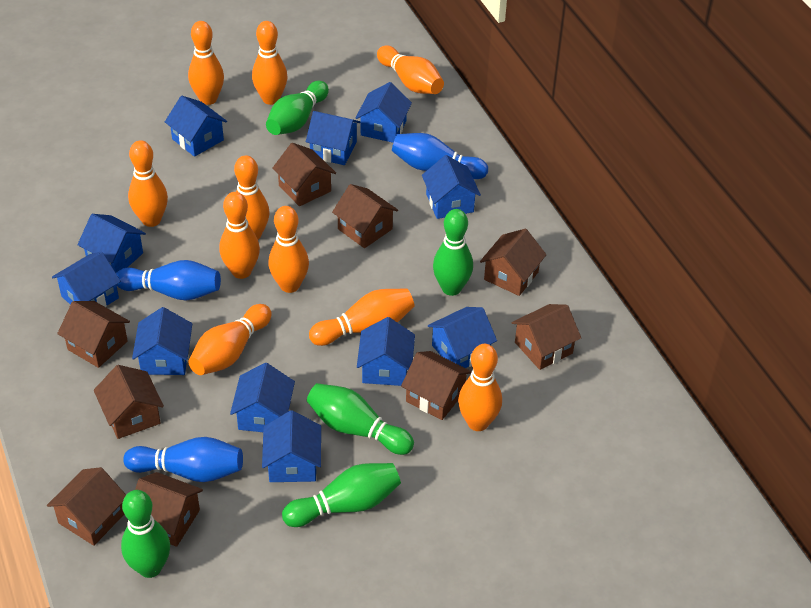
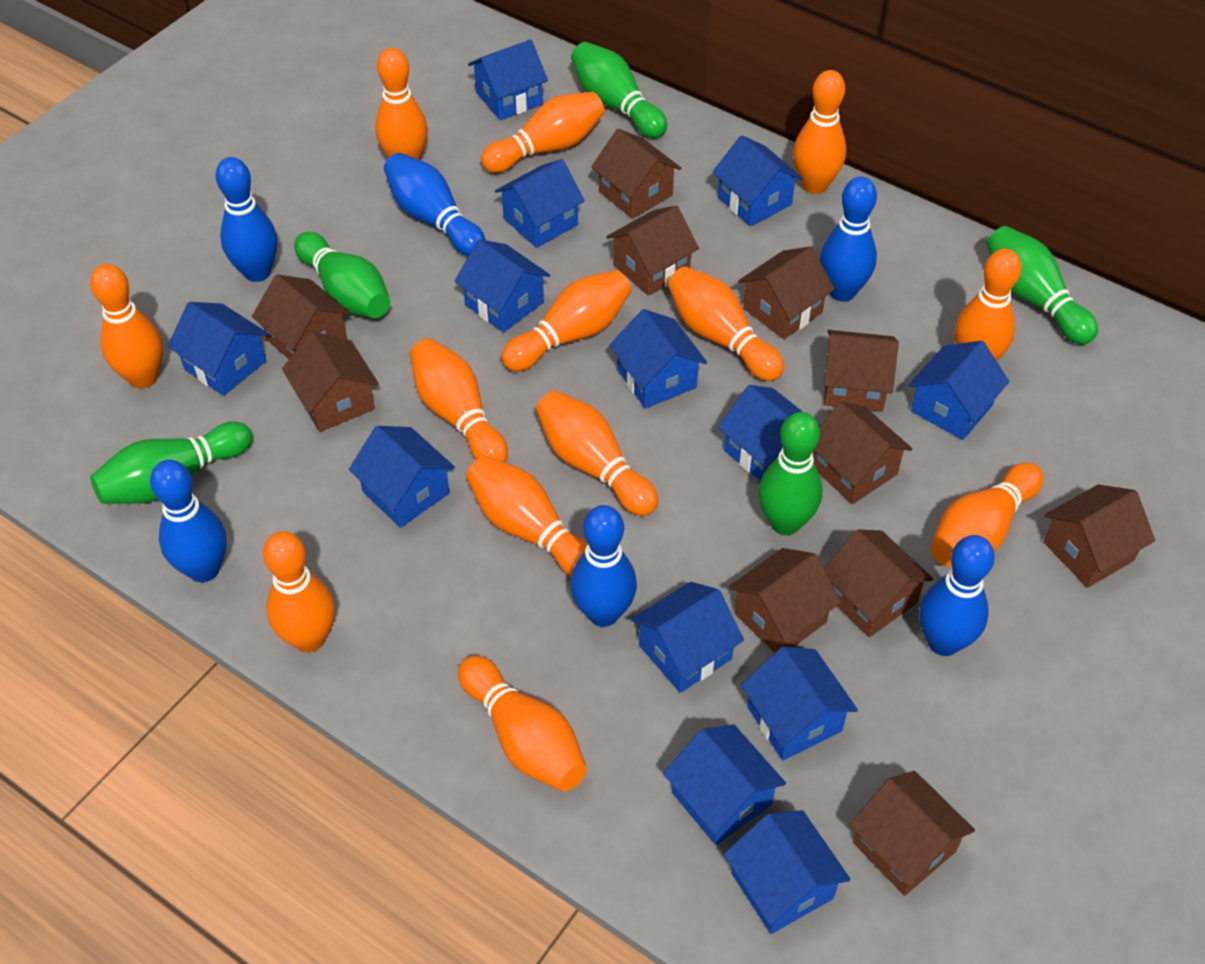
blue bowling pin: [116,260,221,301] [123,437,243,482] [392,133,488,179] = 3 -> [150,460,227,582] [215,157,277,282] [384,153,486,256] [570,505,637,627] [820,177,877,301] [919,535,995,656] = 6
blue house: [52,251,121,307] [77,214,146,273] [132,307,192,375] [165,96,227,157] [230,363,295,432] [262,410,321,482] [306,111,361,165] [356,82,412,143] [357,317,415,386] [422,155,481,219] [428,307,497,368] = 11 -> [168,302,268,396] [349,426,455,528] [455,239,551,333] [468,39,548,120] [495,159,585,248] [610,309,707,408] [631,582,744,693] [663,724,786,845] [712,135,803,226] [718,385,820,481] [724,810,851,934] [741,647,858,760] [909,341,1009,440] = 13
brown house: [47,467,126,546] [57,301,130,368] [94,365,164,439] [135,472,203,547] [272,143,336,206] [332,184,398,248] [401,351,472,420] [480,229,547,296] [511,304,581,370] = 9 -> [252,274,350,359] [282,332,379,432] [591,129,681,219] [606,206,699,296] [728,548,841,653] [738,246,835,339] [813,402,912,504] [824,330,899,412] [824,530,933,637] [849,771,975,896] [1044,484,1155,588] = 11
orange bowling pin: [128,140,168,227] [188,21,224,105] [189,304,272,375] [219,192,260,279] [234,155,270,240] [252,21,287,105] [268,206,309,293] [309,288,415,346] [377,45,444,94] [458,344,502,431] = 10 -> [90,264,163,389] [263,531,335,652] [375,47,428,160] [410,338,508,462] [458,656,587,792] [466,456,588,577] [481,92,605,173] [501,270,632,372] [536,390,658,516] [668,266,784,381] [793,70,846,194] [931,463,1043,567] [955,249,1022,361] = 13

